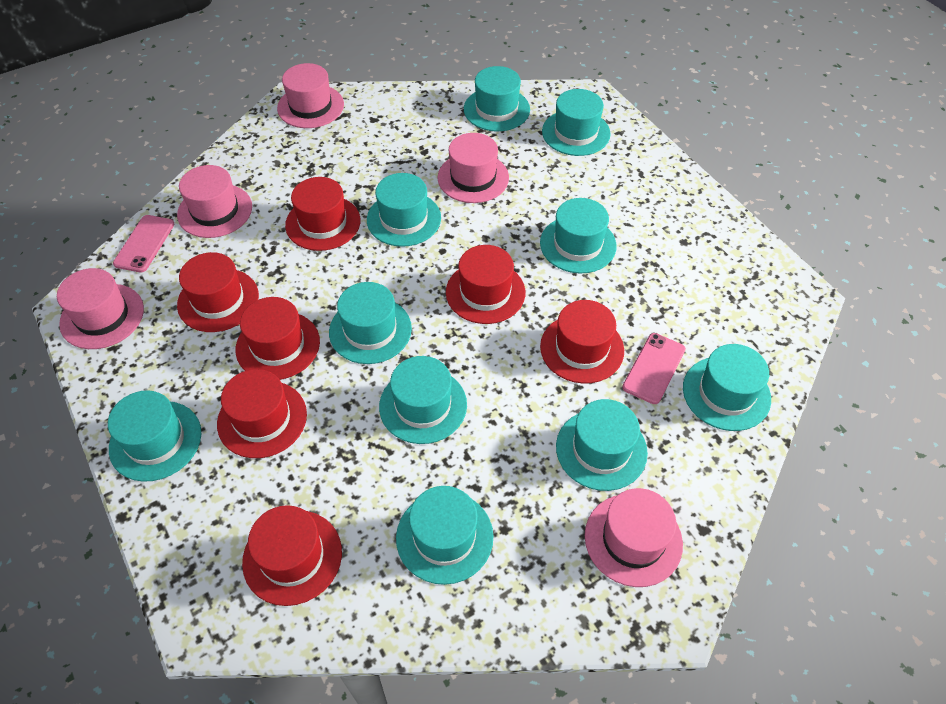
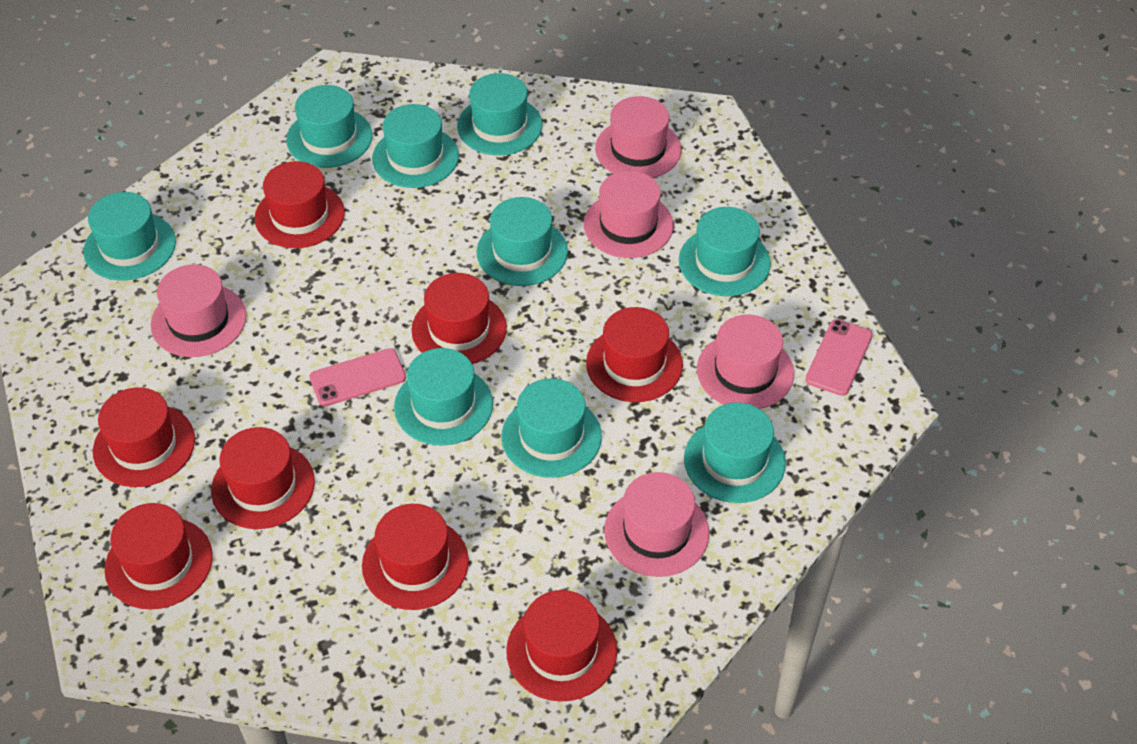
red hat: [177,252,259,332] [217,369,307,458] [236,297,320,380] [242,505,342,606] [285,177,360,251] [446,245,525,324] [540,300,624,384] = 7 -> [93,387,195,487] [105,503,213,609] [211,427,315,529] [255,161,345,248] [362,504,469,610] [411,273,507,364] [506,590,617,702] [586,307,683,402] = 8
turquoise hat: [108,390,201,482] [329,282,412,364] [367,173,441,247] [379,356,467,444] [396,486,493,585] [464,66,530,131] [540,198,617,274] [542,89,611,156] [556,399,648,491] [683,344,771,431] = 10 -> [83,192,176,281] [286,85,373,168] [372,104,459,188] [394,348,493,446] [457,73,542,155] [476,197,568,286] [501,378,602,478] [679,207,771,296] [684,402,786,503] = 9

